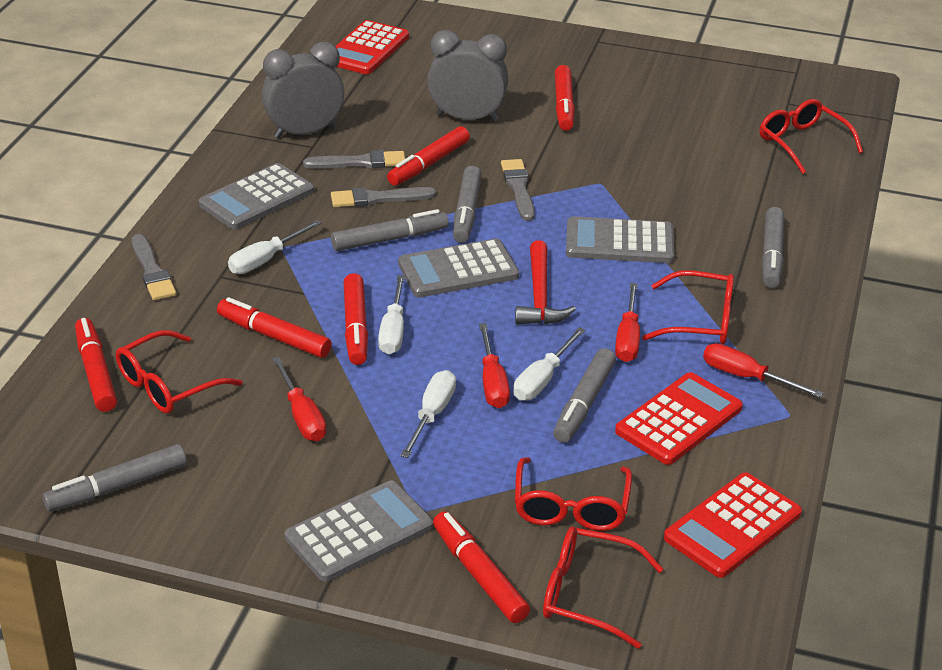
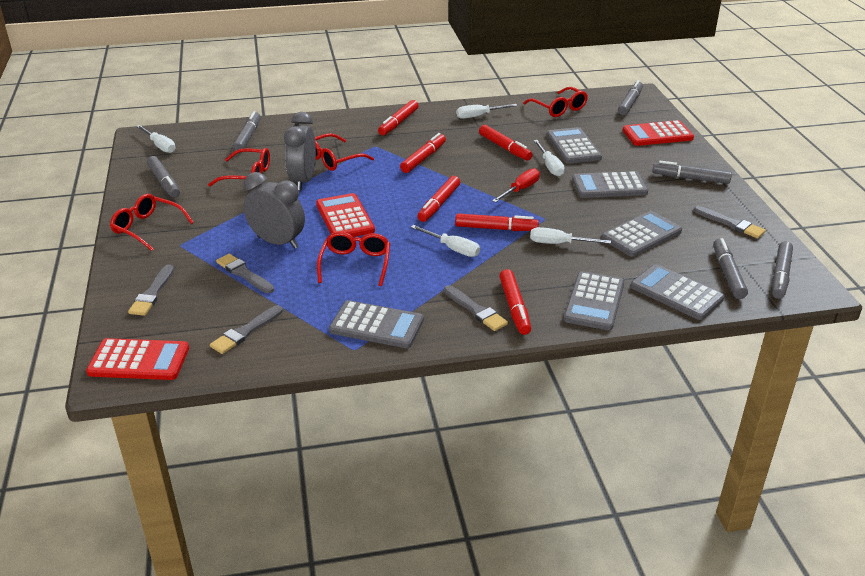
grey brush: [132,234,176,300] [303,150,405,169] [331,187,436,207] [501,159,535,221] = 4 -> [128,264,174,316] [210,305,283,354] [216,254,274,293] [444,285,508,331] [694,206,766,238] = 5
grey calculator: [199,163,314,230] [285,481,433,582] [398,239,519,297] [566,216,674,263] = 4 -> [329,300,424,348] [547,127,602,164] [563,271,624,330] [572,171,648,198] [601,211,682,257] [631,264,724,320] = 6
grey marker: [42,444,187,512] [331,209,449,251] [453,166,482,243] [553,348,616,443] [762,207,784,288] = 5 -> [147,156,180,198] [233,111,261,151] [618,80,643,115] [652,161,732,184] [713,238,748,299] [772,241,793,299] = 6
red hammer: [515,240,576,324] = 1 -> none = 0
red screwdriver: [272,357,326,441] [479,323,510,408] [615,283,640,362] [703,343,823,397] = 4 -> [492,168,540,203] = 1
white screwdriver: [228,220,322,274] [378,275,405,354] [401,370,456,458] [513,327,585,401] = 4 -> [136,125,175,153] [411,225,480,257] [456,104,518,119] [530,227,611,244] [534,140,565,177] = 5

